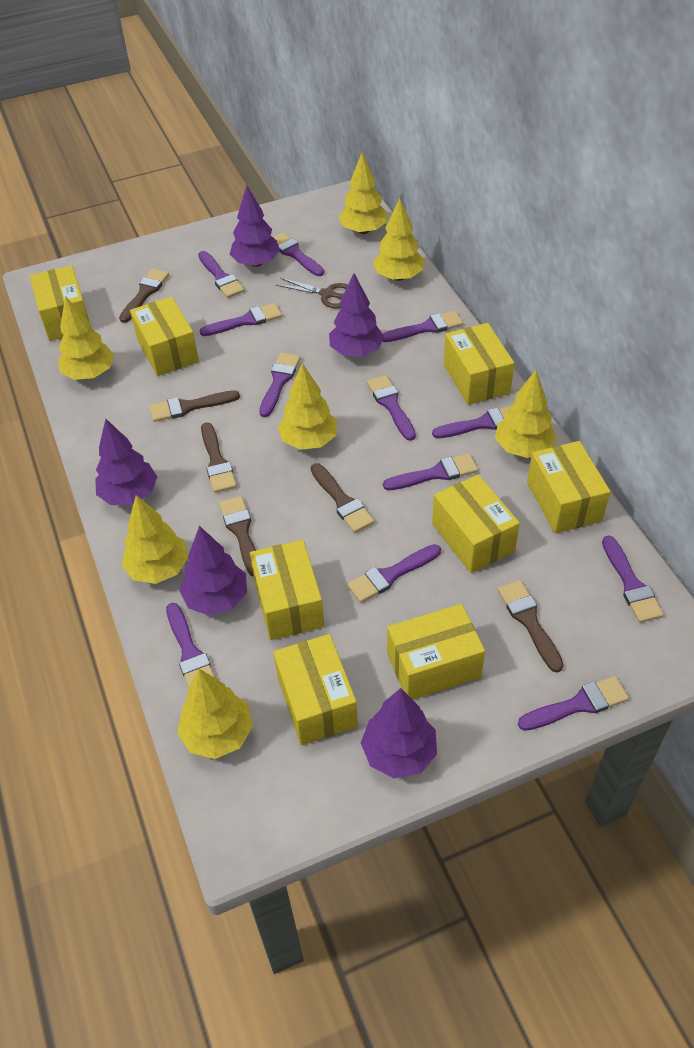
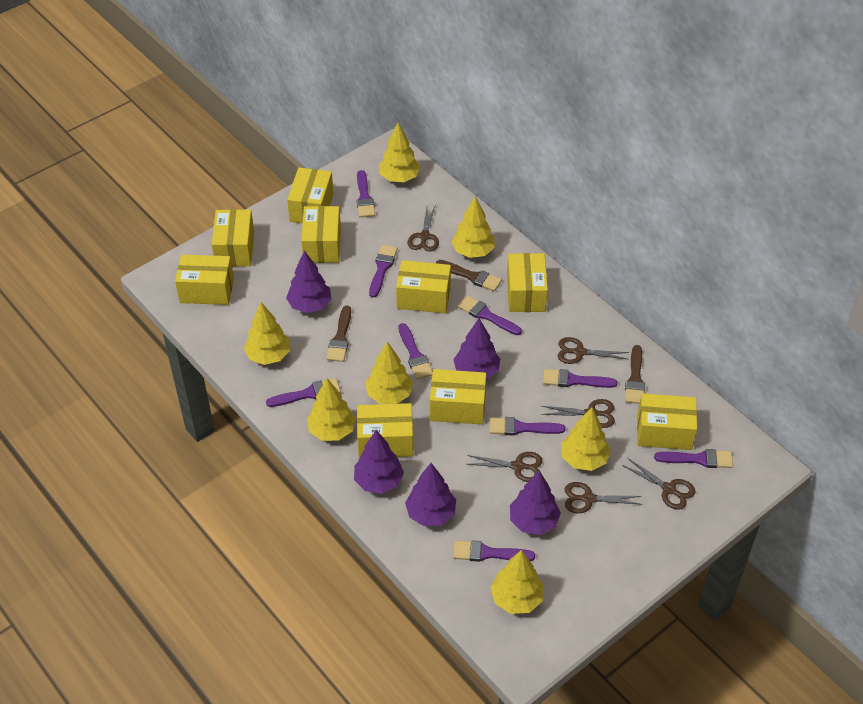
brown brush: [119,269,169,323] [150,390,240,422] [201,422,237,493] [219,496,256,577] [311,463,375,533] [498,580,564,672] = 6 -> [326,306,351,362] [436,260,502,291] [625,345,645,404] = 3
brown scissors: [276,278,348,309] = 1 -> [407,204,439,252] [467,452,543,482] [541,399,615,428] [558,337,629,364] [565,482,642,513] [622,458,696,510] = 6
purple brush: [166,603,215,687] [198,251,245,298] [199,303,282,336] [259,352,301,417] [273,233,324,276] [347,544,441,603] [367,375,416,441] [383,311,463,342] [383,453,478,490] [432,406,511,438] [518,676,629,731] [602,536,664,623] = 12 -> [266,378,341,407] [357,170,375,217] [369,245,398,298] [398,323,433,379] [453,540,535,562] [458,295,522,335] [489,417,565,435] [543,369,618,388] [654,449,733,468] = 9
yellow box: [30,265,92,341] [130,296,199,376] [250,540,324,640] [273,634,358,745] [387,604,485,700] [432,474,520,573] [444,323,514,405] [527,441,611,534] = 8 -> [175,255,234,305] [212,209,254,267] [287,167,334,223] [301,206,341,263] [357,403,413,458] [396,260,451,314] [430,369,486,425] [507,253,548,312] [637,393,697,450] = 9

